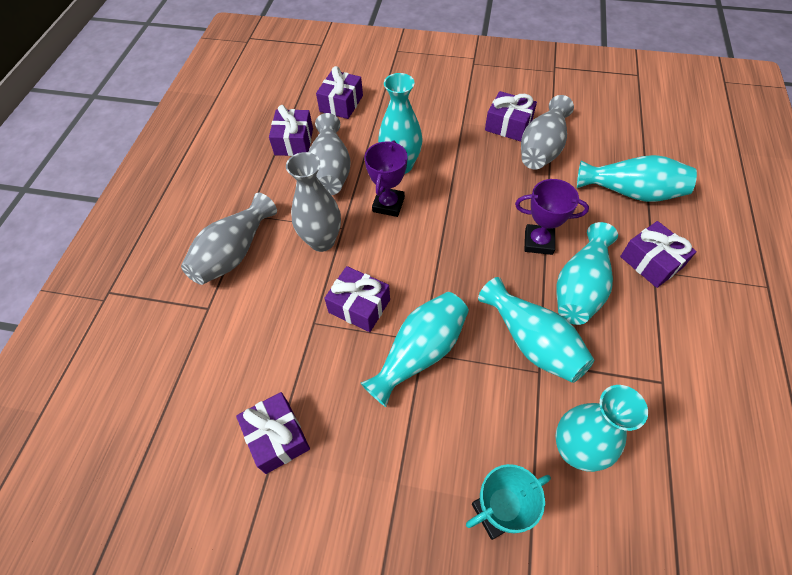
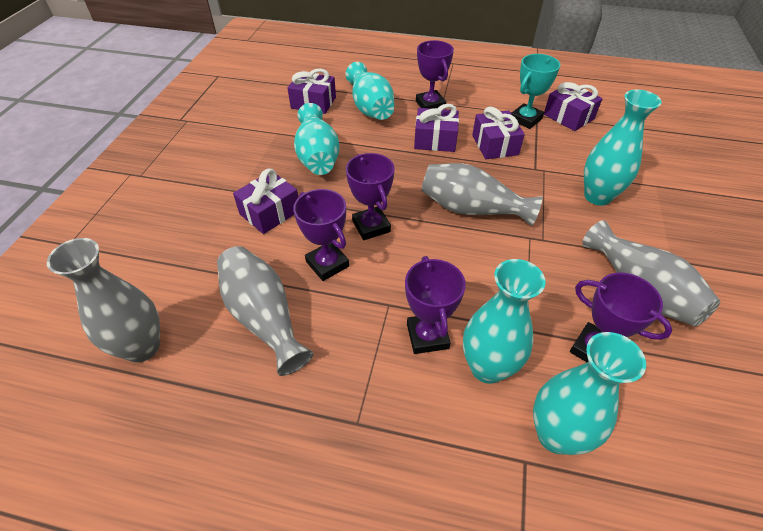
purple gift: [236,392,310,474] [269,105,313,156] [316,66,363,119] [324,266,390,332] [485,91,537,141] [620,221,697,288] = 6 -> [233,169,298,234] [288,69,336,114] [414,104,459,152] [472,106,525,159] [544,82,602,131] = 5
purple trophy: [364,140,407,217] [515,179,589,255] = 2 -> [293,189,349,281] [346,153,395,240] [405,256,466,354] [416,40,454,109] [570,272,672,362] = 5
turquoise vase: [361,292,469,407] [378,73,423,174] [478,277,594,383] [555,385,648,472] [556,222,618,325] [577,155,697,202] = 6 -> [294,103,339,175] [346,62,394,120] [463,259,546,384] [533,332,646,455] [584,90,662,206] = 5

